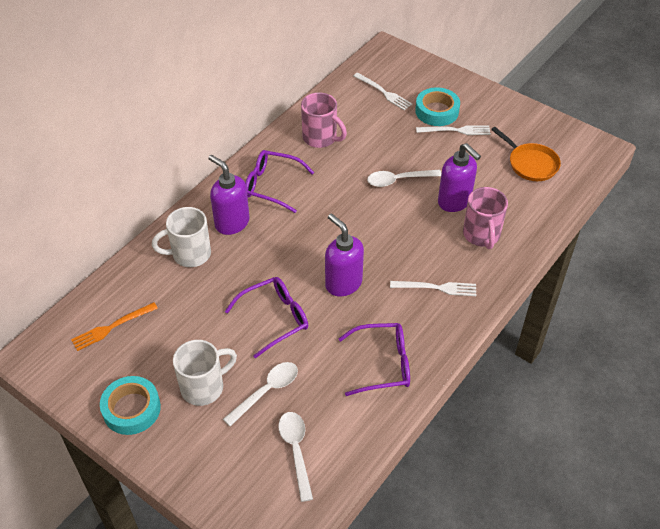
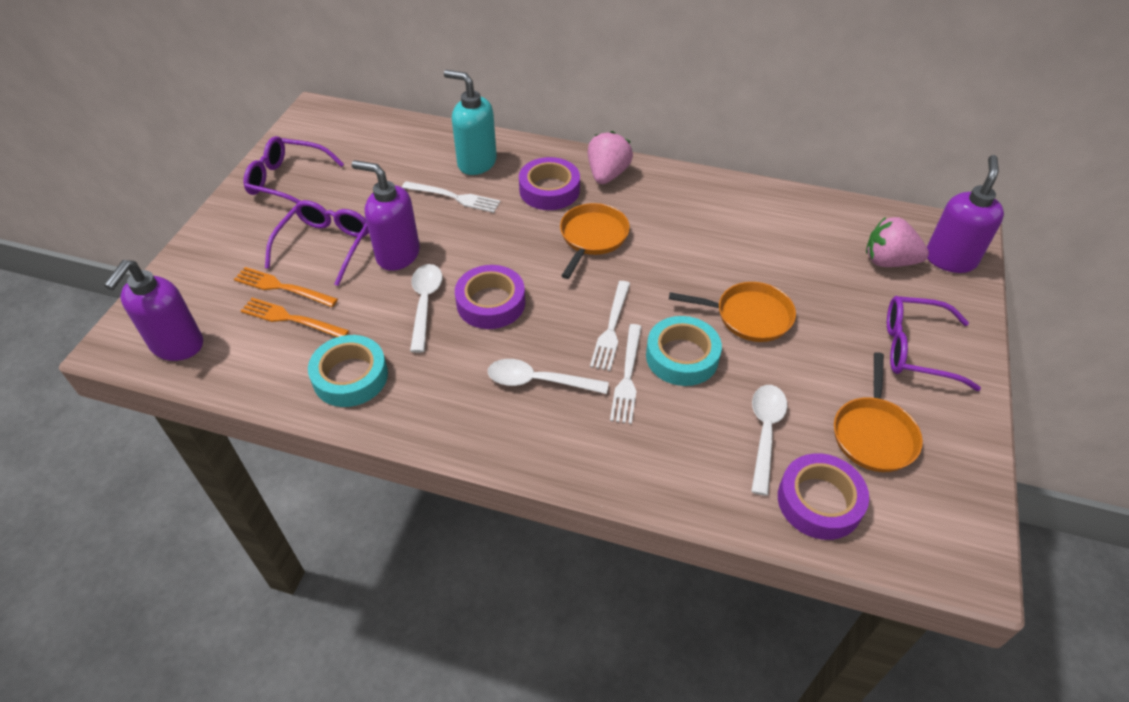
orange fork: [71,302,158,351] = 1 -> [234,267,338,307] [241,298,349,337] = 2
orange pan: [491,127,561,181] = 1 -> [560,203,630,279] [669,282,796,342] [834,352,923,472] = 3
pink mug: [301,92,347,148] [463,187,508,249] = 2 -> none = 0
pink strawberry: none = 0 -> [588,131,633,184] [866,217,929,267] = 2
purple tape: none = 0 -> [455,265,525,329] [519,157,580,210] [778,453,869,540] = 3
turquoise soap dispenser: none = 0 -> [444,70,497,175] = 1
white mug: [152,207,211,267] [173,340,237,406] = 2 -> none = 0

